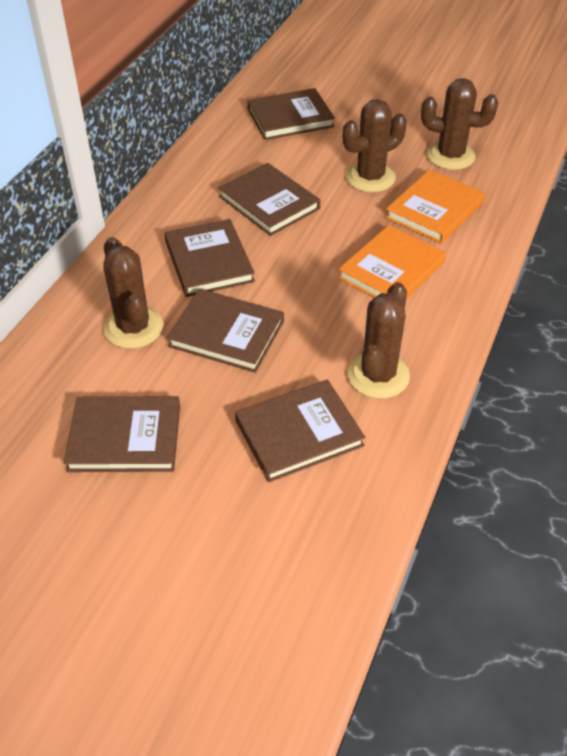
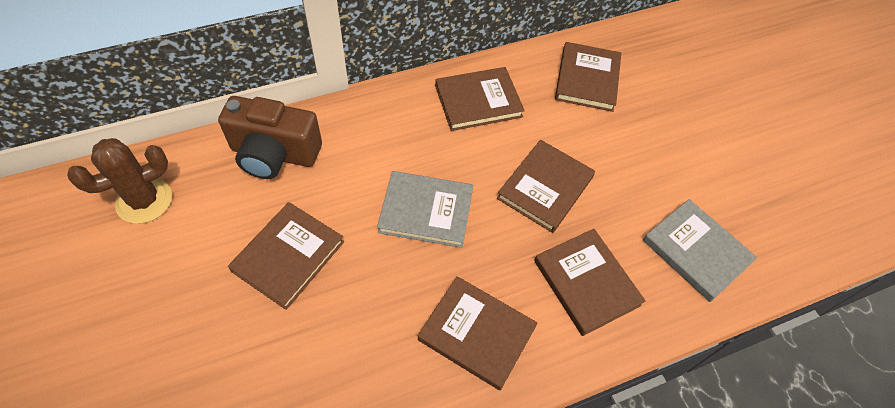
brown cactus: [103,237,163,349] [343,99,407,192] [347,282,410,399] [421,78,498,170] = 4 -> [67,138,172,224] = 1
brown camera: none = 0 -> [218,96,322,179] = 1
grey book: none = 0 -> [377,171,473,248] [643,199,757,302] = 2
orange book: [338,225,446,299] [385,169,485,244] = 2 -> none = 0

